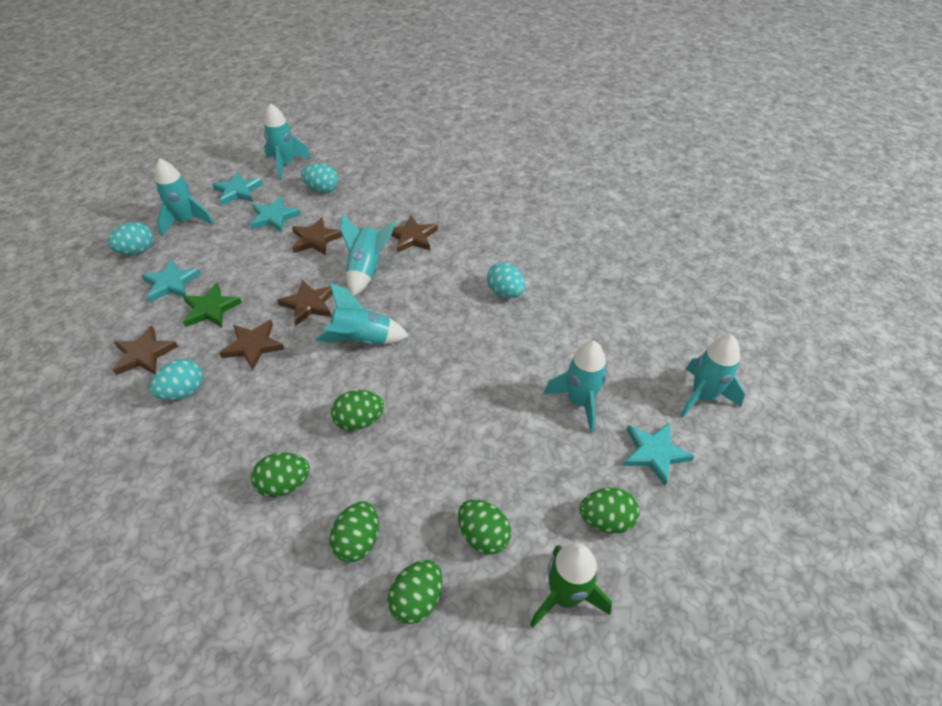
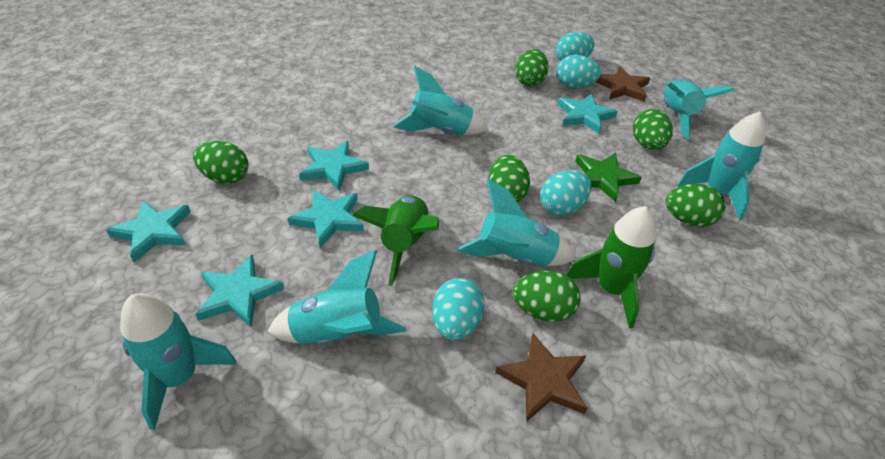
brown star: [113,326,178,375] [220,320,284,370] [277,280,333,326] [292,217,343,255] [391,216,438,253] = 5 -> [495,333,587,422] [596,66,650,102] = 2
green rocket: [530,543,612,628] = 1 -> [352,195,439,286] [566,206,656,328] = 2
turquoise star: [141,259,201,302] [212,172,263,205] [250,196,301,232] [623,422,695,486] = 4 -> [106,200,191,262] [195,255,284,328] [288,190,364,248] [299,141,369,191] [558,94,618,134] = 5

